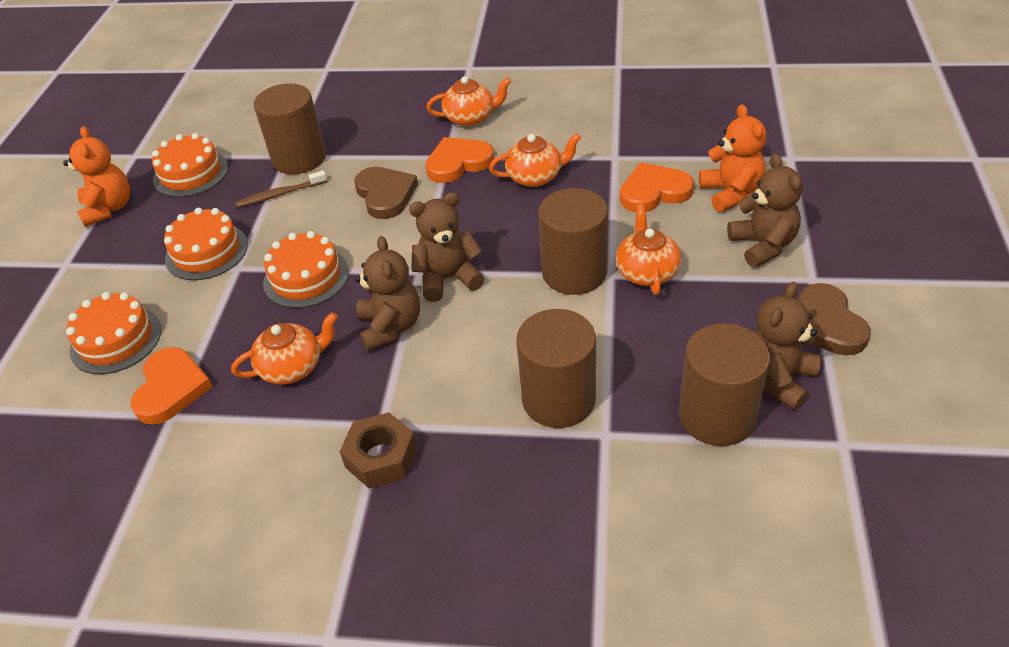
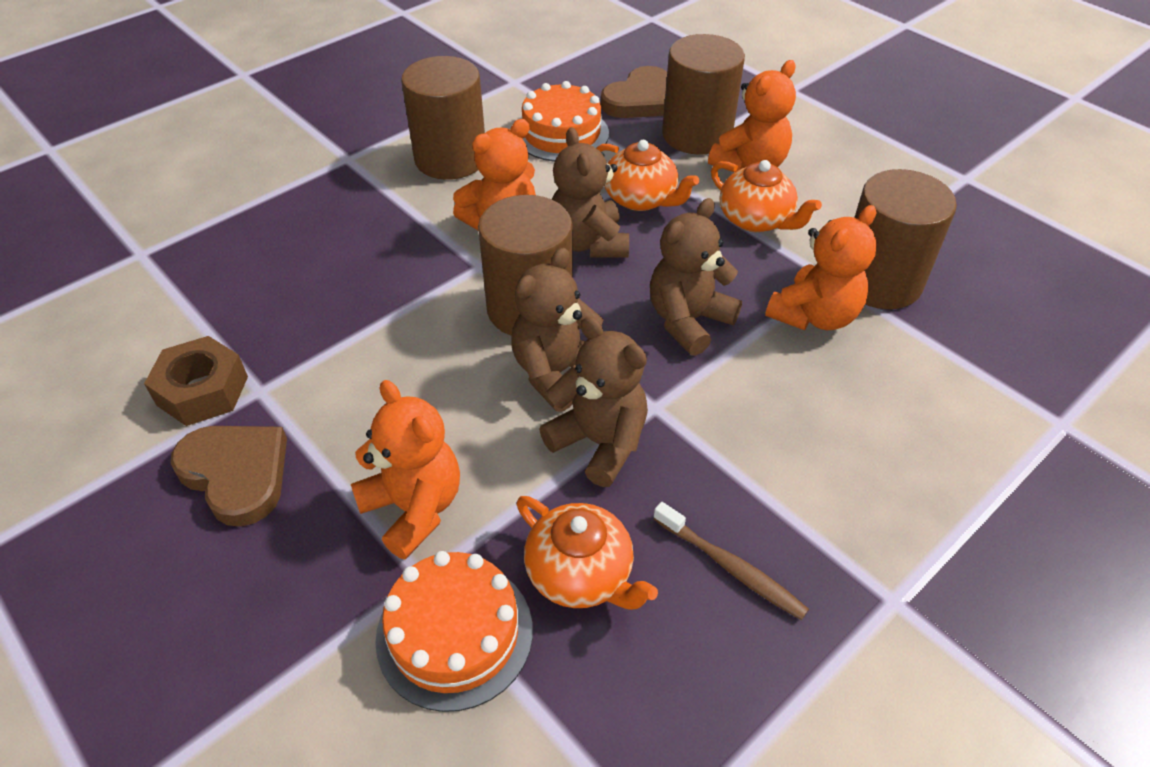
orange cake: [66,292,161,374] [152,133,228,197] [164,208,248,280] [263,231,349,308] = 4 -> [375,551,533,712] [522,81,609,162] = 2
orange heart: [130,347,213,425] [425,137,494,183] [620,163,694,212] = 3 -> none = 0
orange teapot: [231,312,338,385] [426,76,511,127] [489,133,581,187] [616,204,681,295] = 4 -> [516,496,658,610] [596,140,699,211] [711,160,822,232] = 3
orange teddy bear: [63,126,130,227] [699,104,766,212] = 2 -> [351,380,460,560] [453,119,536,230] [708,60,796,172] [765,205,877,330] = 4

